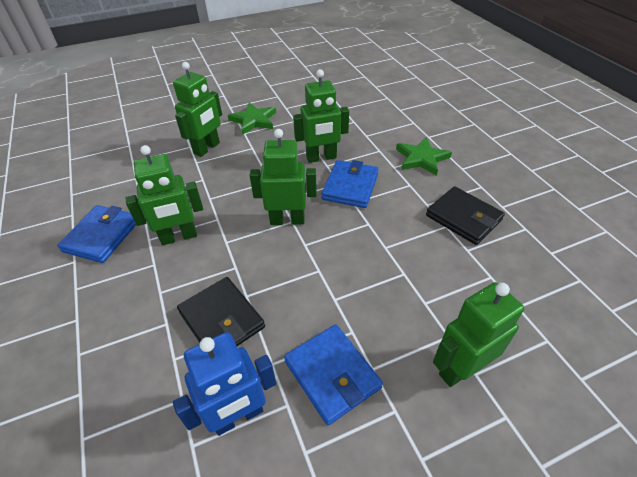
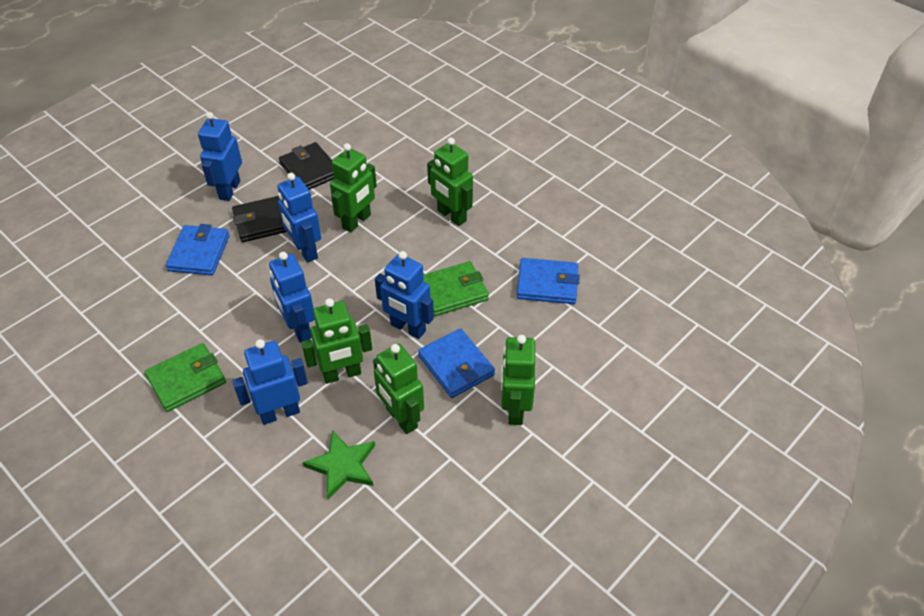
blue robot: [173,332,276,436] = 1 -> [198,112,242,201] [232,339,308,425] [269,252,315,343] [277,173,321,263] [375,251,434,339] = 5
green star: [228,102,276,135] [396,137,452,176] = 2 -> [303,430,375,499] = 1
green wallet: none = 0 -> [145,343,226,412] [423,261,489,316] = 2

